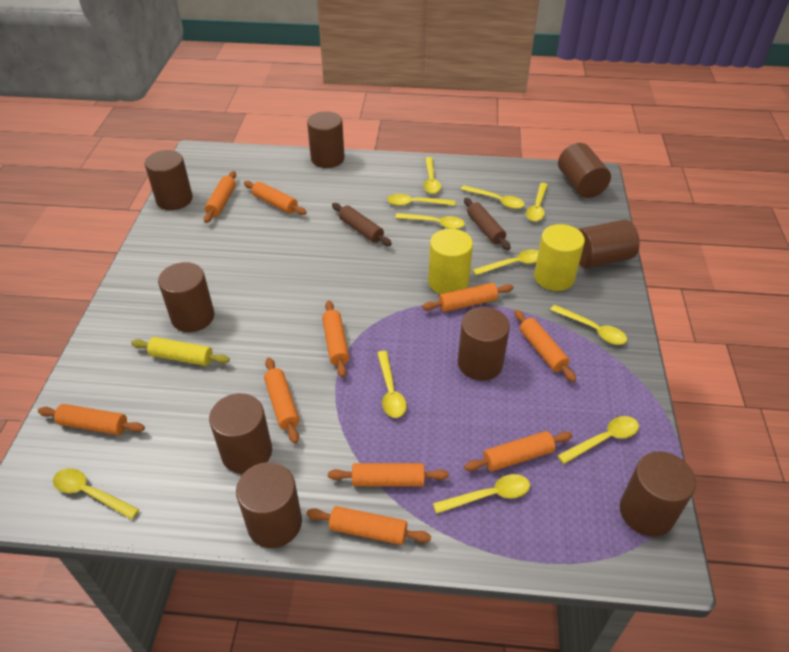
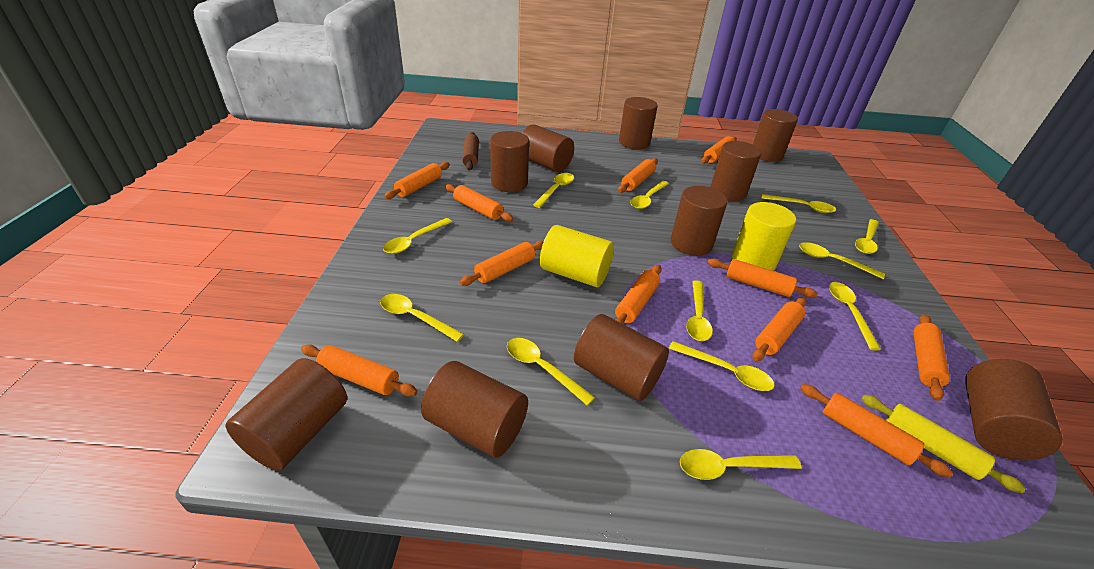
brown cylinder: [145,150,193,210] [158,262,214,332] [209,393,272,474] [236,462,302,548] [307,111,345,168] [458,307,510,381] [558,143,611,198] [578,220,639,268] [620,451,696,537] = 9 -> [225,358,347,471] [421,361,528,458] [490,131,529,192] [522,124,574,172] [574,314,669,401] [619,97,658,149] [671,186,728,256] [711,141,761,201] [753,109,798,162] [965,359,1063,461] = 10
brown rolling pin: [332,203,392,246] [464,198,511,250] = 2 -> [462,132,479,170] = 1
orange rolling pin: [38,404,145,435] [204,171,236,223] [244,181,307,215] [264,358,300,443] [306,506,431,545] [322,300,349,377] [328,463,449,486] [422,283,514,312] [464,431,572,471] [514,310,576,382] = 10 -> [301,344,417,397] [384,162,450,199] [445,184,514,222] [460,240,544,286] [615,265,662,324] [618,158,658,193] [702,136,737,163] [707,259,818,298] [752,297,806,361] [800,384,953,478] [913,314,950,401] = 11
yellow spoon: [53,468,139,519] [377,351,407,418] [387,194,455,206] [395,213,465,229] [424,157,441,194] [433,474,530,514] [461,185,525,209] [473,249,538,275] [526,183,548,222] [550,305,627,345] [557,416,639,464] = 11 -> [380,294,464,342] [383,218,452,254] [507,338,595,406] [533,173,574,208] [630,181,669,209] [668,341,775,391] [680,449,802,480] [686,280,713,341] [761,194,836,213] [799,242,885,279] [829,282,881,350] [855,219,879,254] = 12

